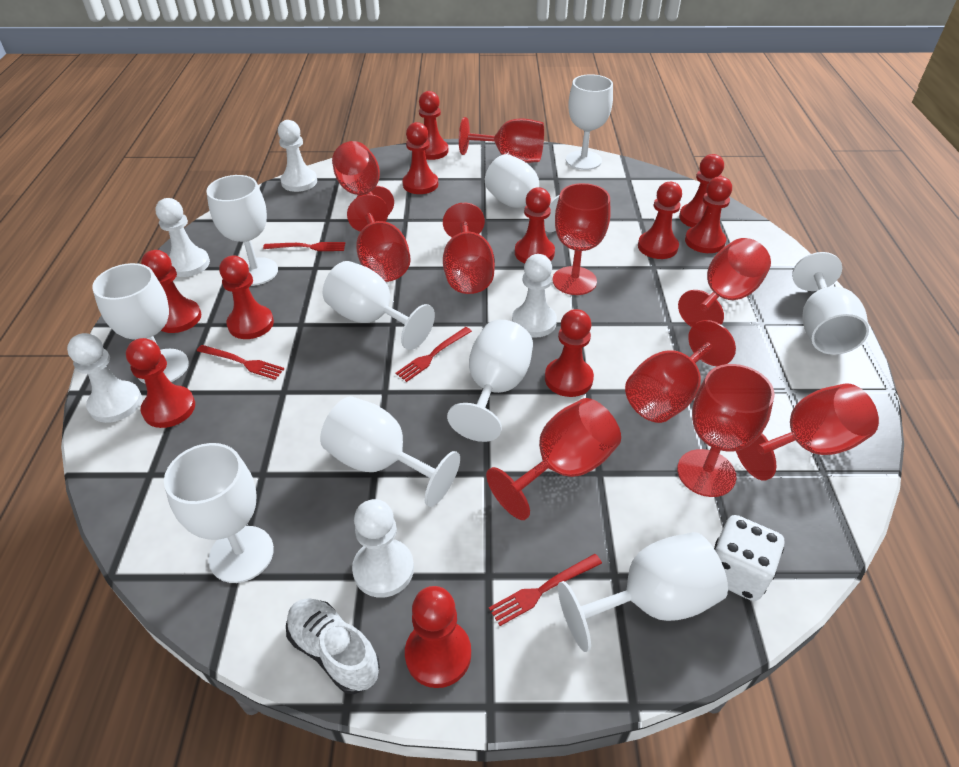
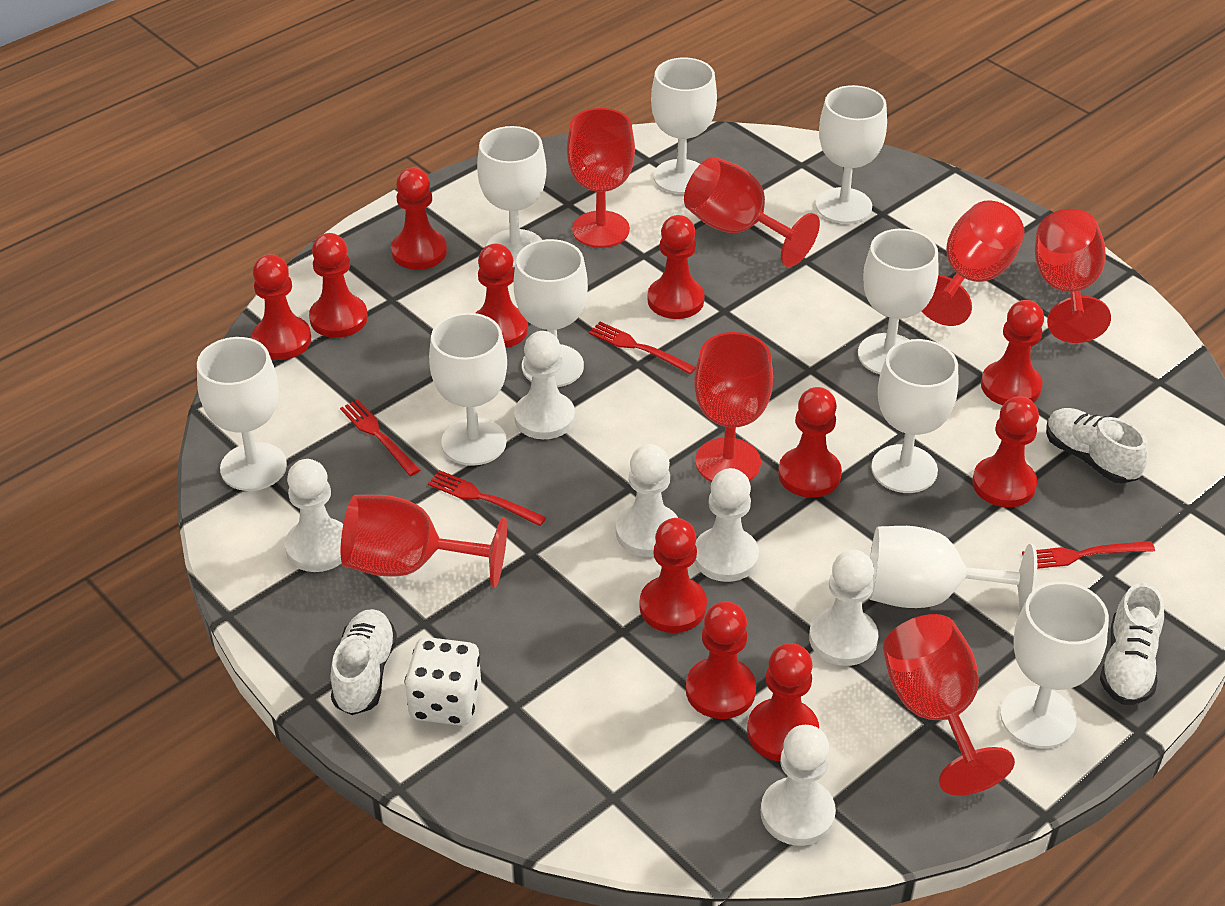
red goblet: [332,141,394,215] [347,194,411,282] [443,203,495,294] [459,117,544,163] [486,398,621,520] [553,183,611,295] [625,320,736,423] [677,364,775,497] [678,238,771,327] [736,383,879,481] = 10 -> [341,495,507,588] [567,108,635,248] [684,157,820,267] [694,332,773,482] [883,614,1015,796] [922,200,1025,326] [1035,209,1111,343] = 7
white pawn: [67,333,142,423] [155,198,210,277] [278,120,317,192] [352,499,414,598] [512,254,557,338] = 5 -> [285,459,343,572] [514,331,575,439] [616,444,678,557] [694,468,759,582] [761,725,836,846] [809,550,878,666] = 6
white shoe: [286,598,380,694] = 1 -> [330,609,397,715] [1046,408,1148,483] [1100,583,1164,705] = 3

